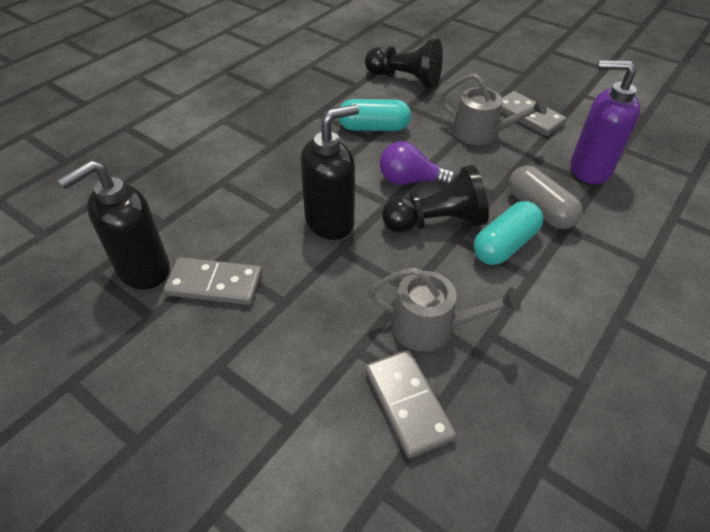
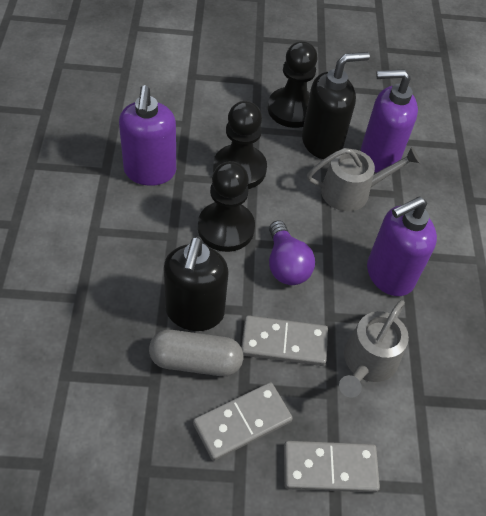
black pawn: [365,39,443,89] [382,165,489,233] = 2 -> [198,161,255,252] [213,101,267,189] [268,41,318,128] = 3
purple soap dispenser: [571,60,640,184] = 1 -> [119,85,176,186] [361,69,418,173] [367,197,437,296] = 3
turquoise capsule: [338,99,411,131] [473,201,543,265] = 2 -> none = 0

